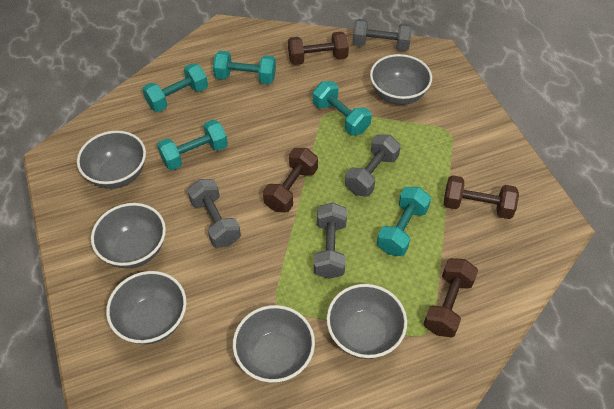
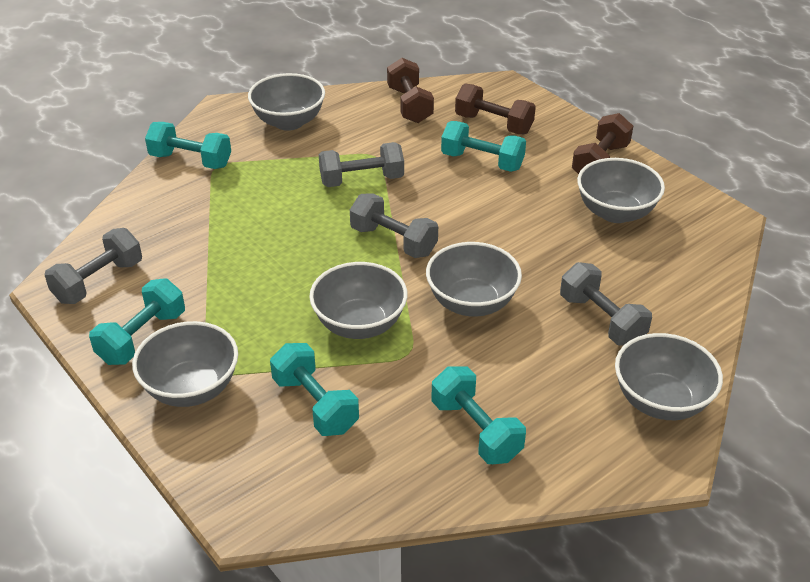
brown dumbbell: [263,148,318,213] [288,31,349,65] [424,258,478,338] [444,175,519,219] = 4 -> [387,58,434,123] [455,84,536,134] [572,113,633,174] = 3

